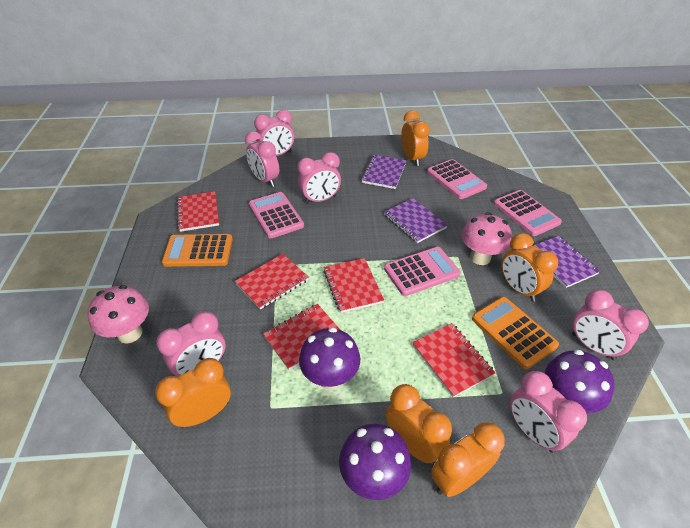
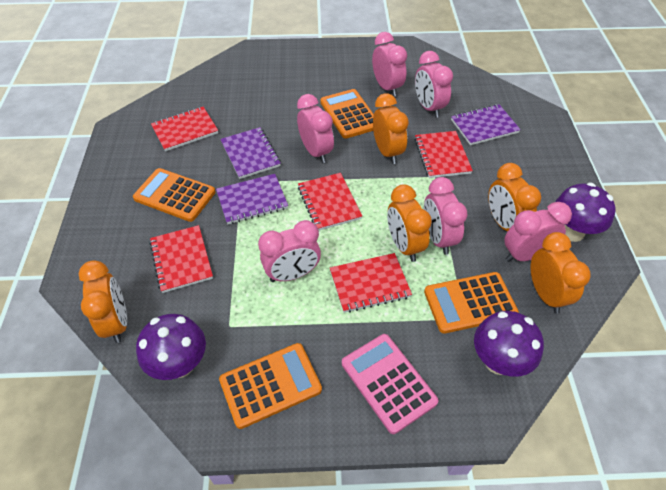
orange calculator: [162,234,233,267] [472,297,559,369] = 2 -> [133,168,216,222] [219,343,322,429] [320,89,374,139] [424,272,519,333] = 4
pink calculator: [249,192,304,239] [384,247,461,296] [427,159,487,199] [494,190,562,236] = 4 -> [342,334,438,434] = 1
pink mushroom: [87,285,149,344] [461,212,512,265] = 2 -> none = 0

